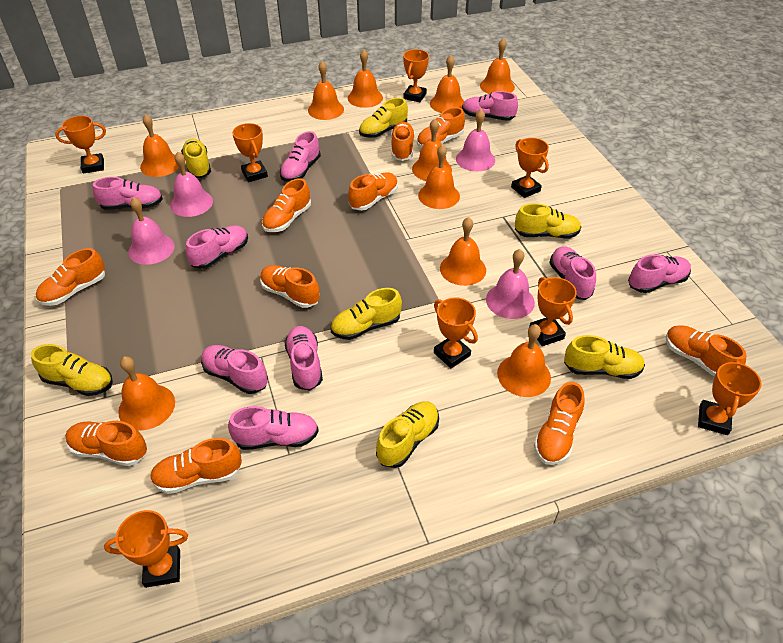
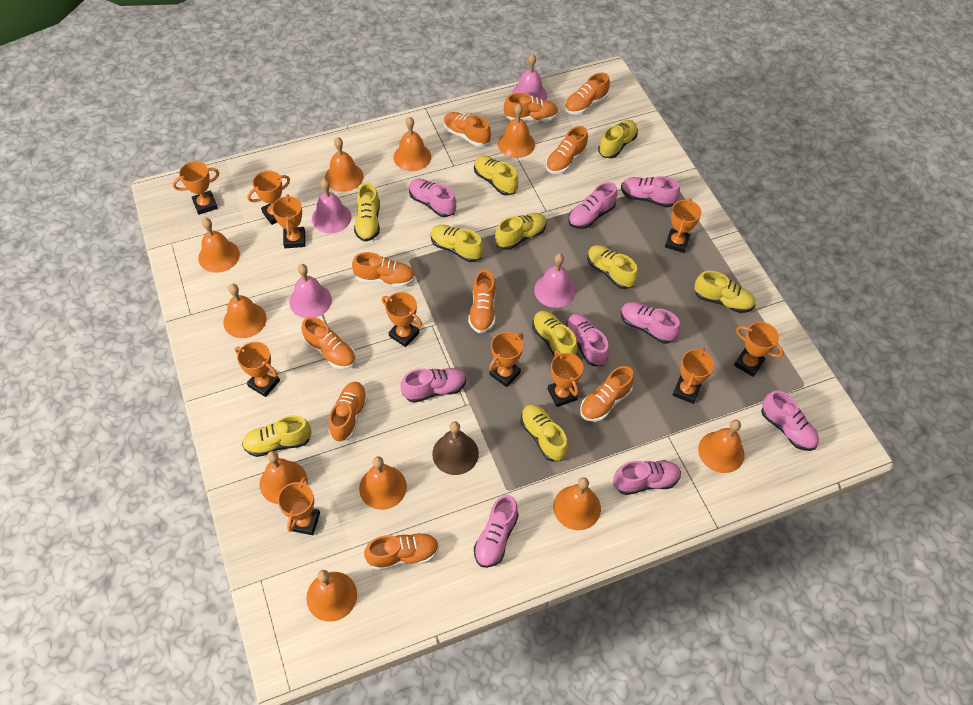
brown bell: none = 0 -> [432,421,479,475] = 1
orange trophy: [55,116,106,174] [104,510,188,588] [232,123,268,182] [403,49,429,102] [434,297,478,368] [511,138,549,198] [529,277,577,346] [698,360,762,435] = 8 -> [173,161,219,215] [235,342,280,397] [248,171,290,225] [272,194,305,248] [278,477,320,535] [382,292,422,347] [489,332,524,387] [548,350,583,407] [665,199,701,253] [672,347,714,404] [734,322,784,377] = 11
yellow shoe: [31,344,113,396] [181,138,211,178] [331,288,402,340] [359,98,408,138] [376,401,439,468] [515,203,581,238] [564,335,645,379] = 7 -> [242,415,311,457] [354,182,380,242] [431,225,484,262] [474,155,519,196] [495,213,547,250] [520,404,568,462] [532,311,578,357] [587,245,638,289] [598,120,638,158] [694,271,755,313] = 10

